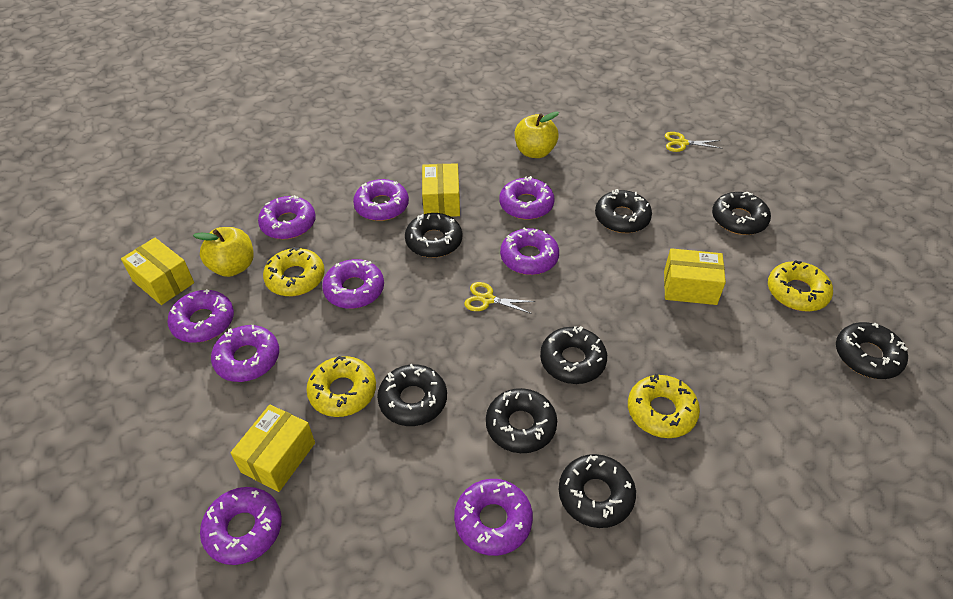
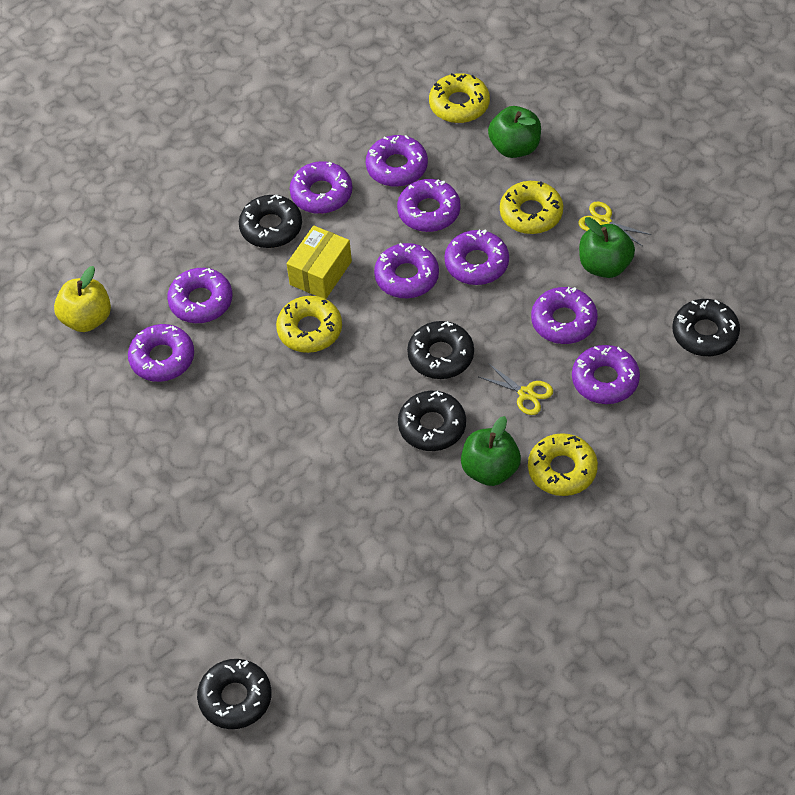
black donut: [377,364,447,426] [405,213,462,258] [486,388,557,453] [540,326,607,384] [559,454,636,528] [595,189,652,233] [712,192,771,235] [836,322,908,379] = 8 -> [197,659,272,729] [239,195,302,248] [398,391,466,451] [407,321,474,379] [673,299,740,356] = 5
green apple: none = 0 -> [461,416,521,486] [488,106,541,158] [579,217,635,278] = 3
yellow apple: [193,227,254,277] [515,111,559,158] = 2 -> [54,266,111,332] = 1
yellow box: [121,238,194,305] [230,405,315,492] [422,163,460,217] [664,248,726,305] = 4 -> [287,226,352,299] = 1

